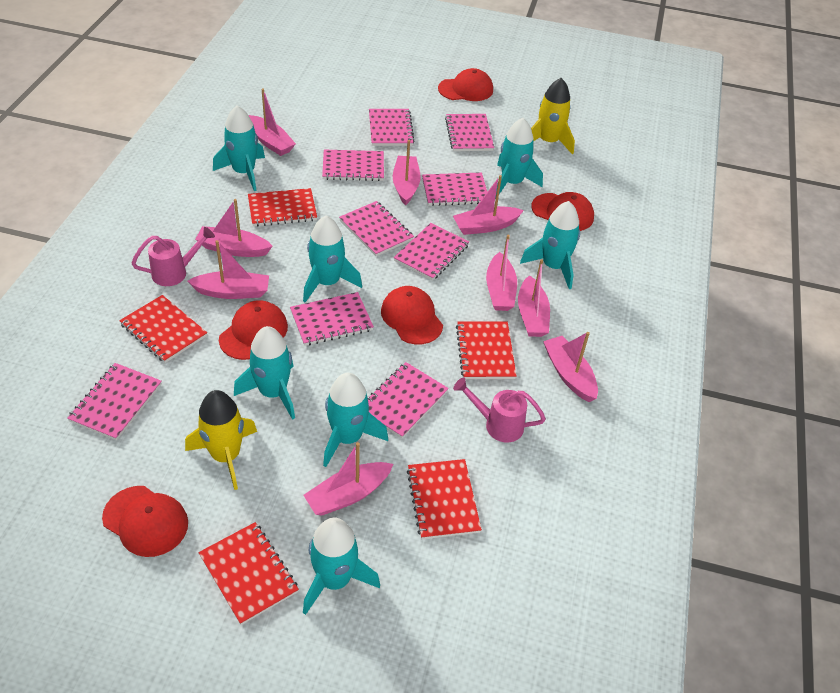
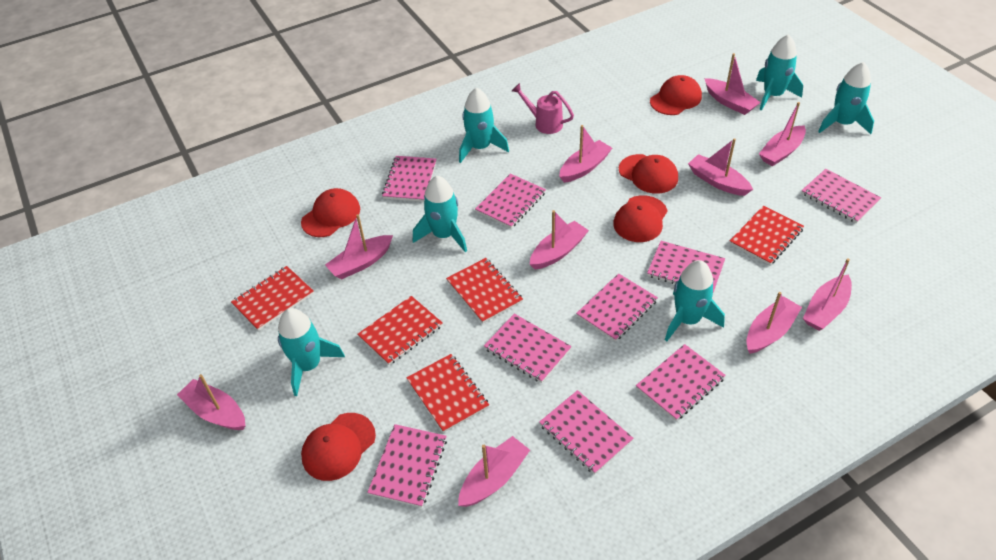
pink boat: [187,240,269,299] [195,199,273,257] [249,89,296,156] [303,442,393,516] [393,140,421,206] [453,175,524,235] [486,235,517,311] [518,259,550,337] [543,332,598,402] = 9 -> [177,374,245,430] [325,214,393,279] [458,436,530,507] [530,210,589,270] [559,125,612,183] [688,138,753,196] [705,53,761,115] [746,292,802,354] [759,102,806,166] [803,258,852,331] = 10
pink watering can: [131,227,215,286] [453,377,546,442] = 2 -> [512,83,574,134] = 1
turquoise rocket: [213,106,265,191] [234,326,295,420] [303,216,362,302] [303,517,380,615] [323,373,388,467] [495,118,543,198] [520,201,580,289] = 7 -> [278,308,345,396] [413,175,467,252] [459,88,509,163] [665,260,725,341] [756,34,803,111] [818,62,874,134] = 6
yellow rocket: [185,390,257,490] [531,78,575,155] = 2 -> none = 0

